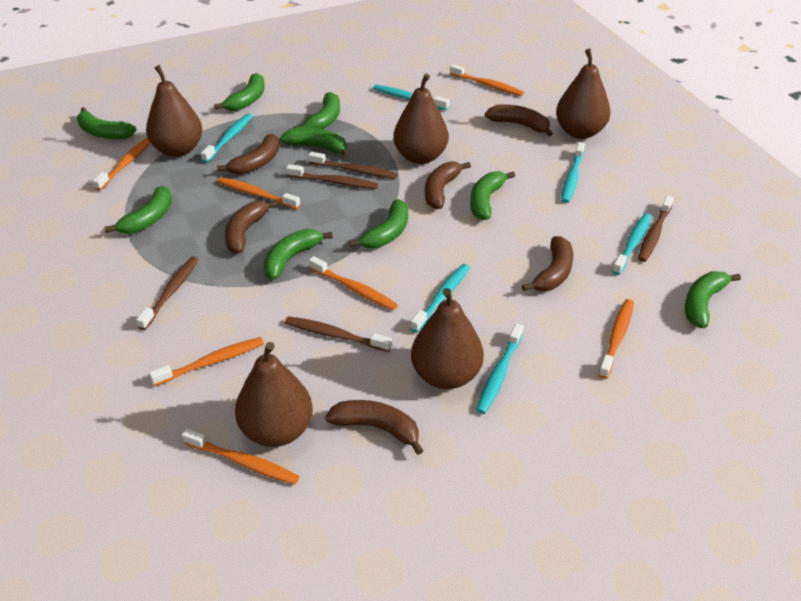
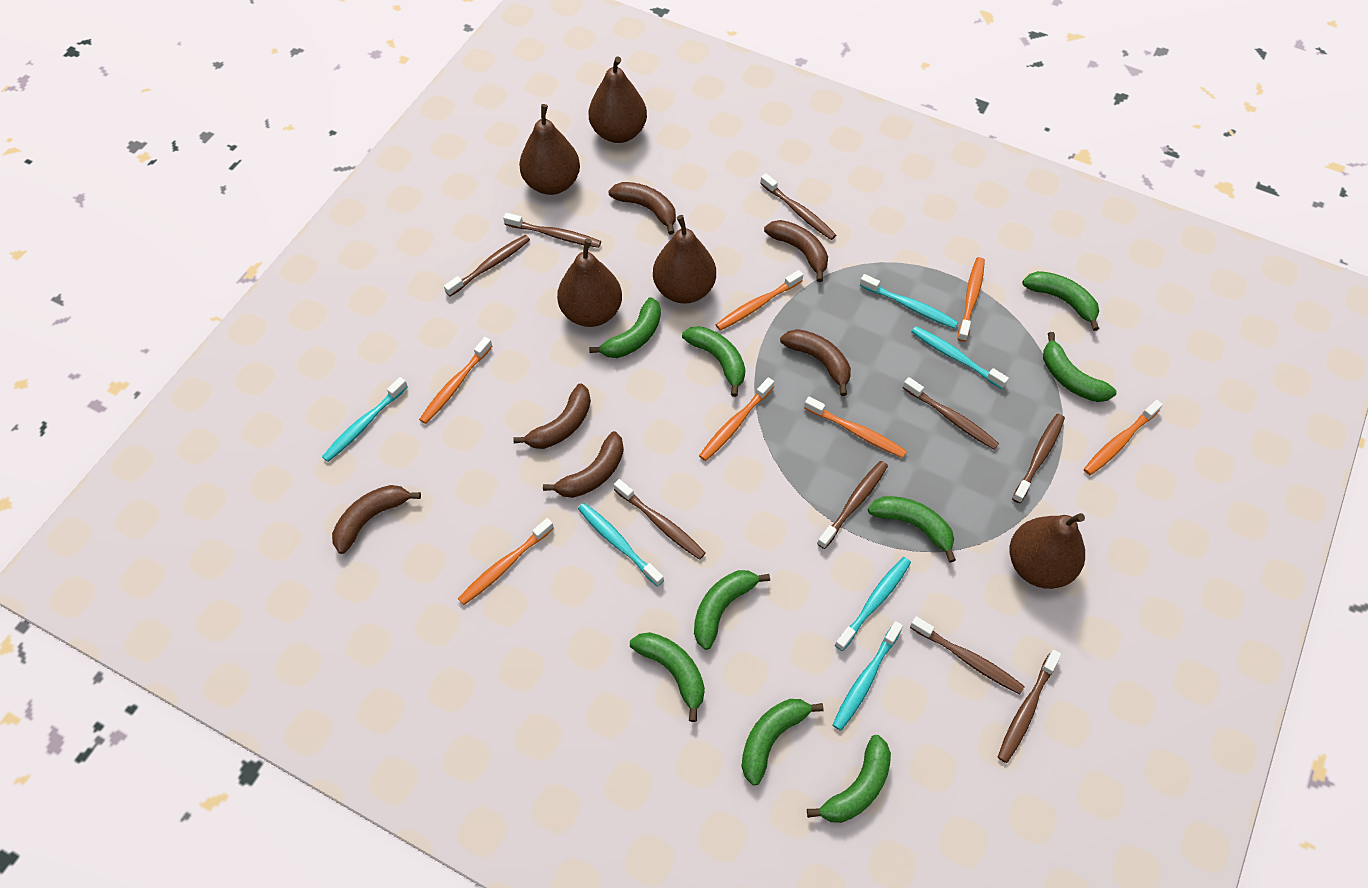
brown toothbrush: [136,256,199,330] [285,316,392,352] [286,164,378,189] [308,152,397,179] [638,196,674,262] = 5 -> [444,235,530,297] [503,213,601,248] [614,479,705,560] [760,173,836,240] [817,461,888,549] [903,377,999,449] [910,616,1025,694] [998,650,1061,763] [1012,414,1065,503] = 9

